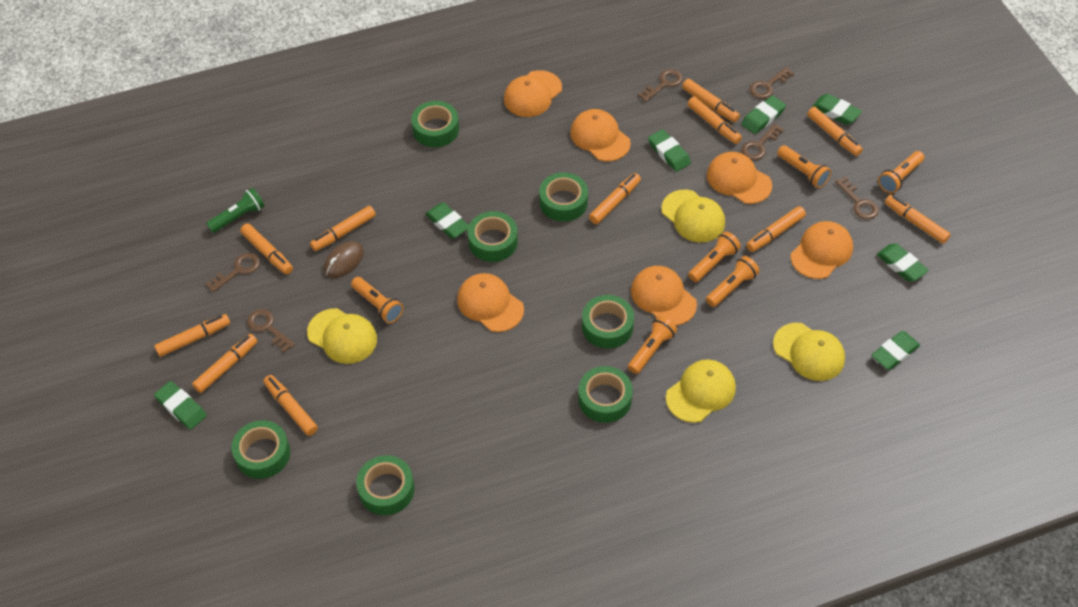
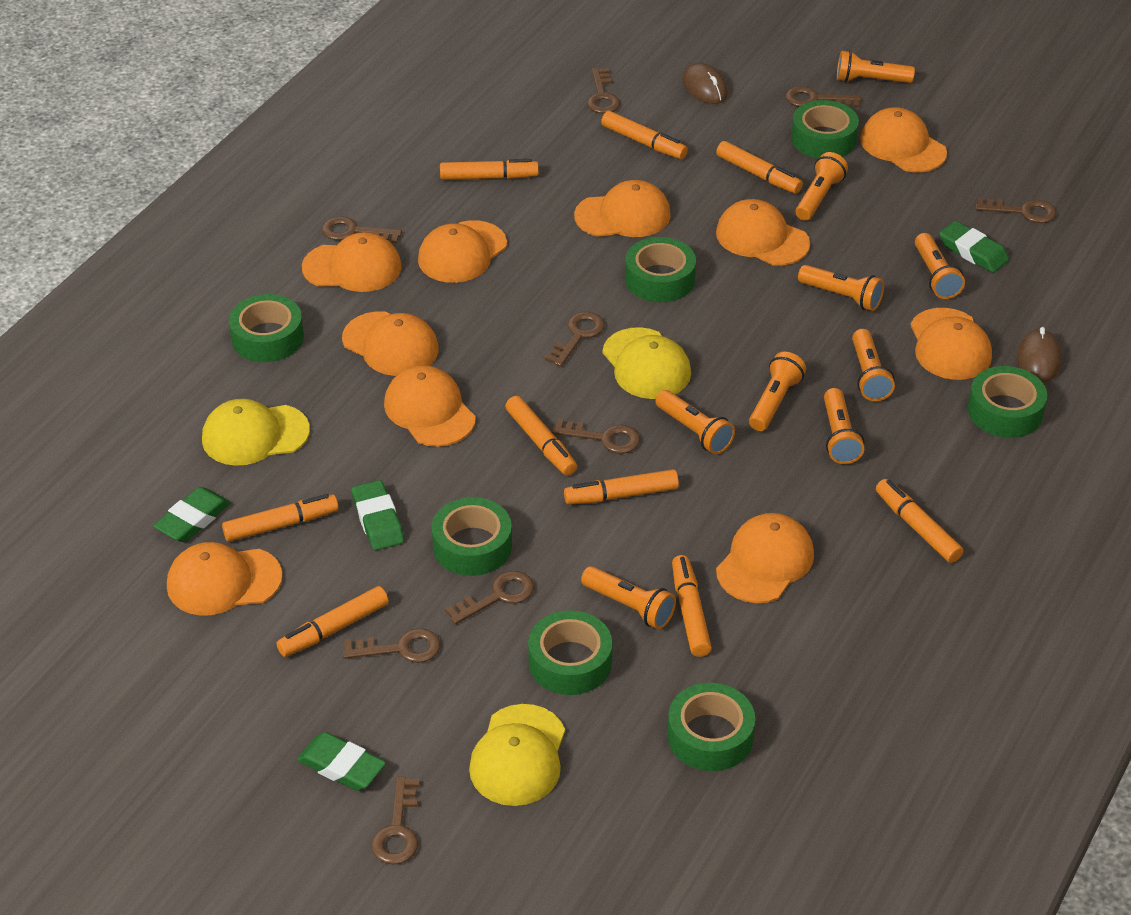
brown key: [205,253,260,293] [247,309,295,353] [638,69,683,102] [741,124,784,160] [749,67,795,99] [835,176,879,220] = 6 -> [322,216,402,243] [343,628,441,663] [371,776,420,864] [445,571,534,624] [545,312,605,367] [552,419,640,454] [587,68,620,114] [786,86,861,108] [976,197,1057,223] = 9
brown mouse: [324,241,364,278] = 1 -> [682,63,728,104] [1017,327,1062,383] = 2
green eraser: [154,381,207,430] [425,203,469,239] [648,129,691,172] [741,95,786,134] [812,94,862,125] [872,331,920,370] [876,243,929,281] = 7 -> [153,487,230,542] [297,732,386,791] [352,480,404,550] [939,221,1009,273] = 4
green flashlight: [206,188,265,233] = 1 -> none = 0
orange cap: [457,273,524,332] [504,70,562,117] [570,109,631,161] [631,266,697,326] [707,152,772,204] [791,221,853,279] = 6 -> [167,542,283,616] [302,232,402,292] [342,311,439,376] [384,365,476,447] [418,220,507,283] [574,180,671,237] [716,199,810,266] [716,513,814,603] [860,108,947,172] [911,308,992,380] = 10
orange flashlight: [351,277,403,323] [628,316,677,374] [688,231,741,282] [706,256,760,307] [777,145,831,188] [878,151,924,193] = 6 -> [581,566,676,629] [655,390,735,454] [749,352,806,431] [795,152,848,221] [798,265,884,311] [824,388,864,464] [837,50,915,83] [852,329,895,401] [915,233,965,299] = 9
orange marker: [154,314,230,357] [192,334,257,393] [240,223,293,275] [263,375,318,436] [310,206,376,251] [589,173,641,224] [682,79,740,122] [687,97,742,144] [746,206,806,252] [807,107,863,156] [885,195,951,244] = 11 -> [222,494,339,542] [276,586,389,657] [440,159,539,180] [505,396,577,475] [564,469,679,505] [601,111,688,159] [672,555,712,657] [716,141,803,194] [876,479,963,563] = 9
yellow cap: [307,308,377,364] [661,190,725,242] [666,359,736,423] [773,323,845,381] = 4 -> [202,399,310,466] [469,704,565,806] [602,327,691,399] = 3

